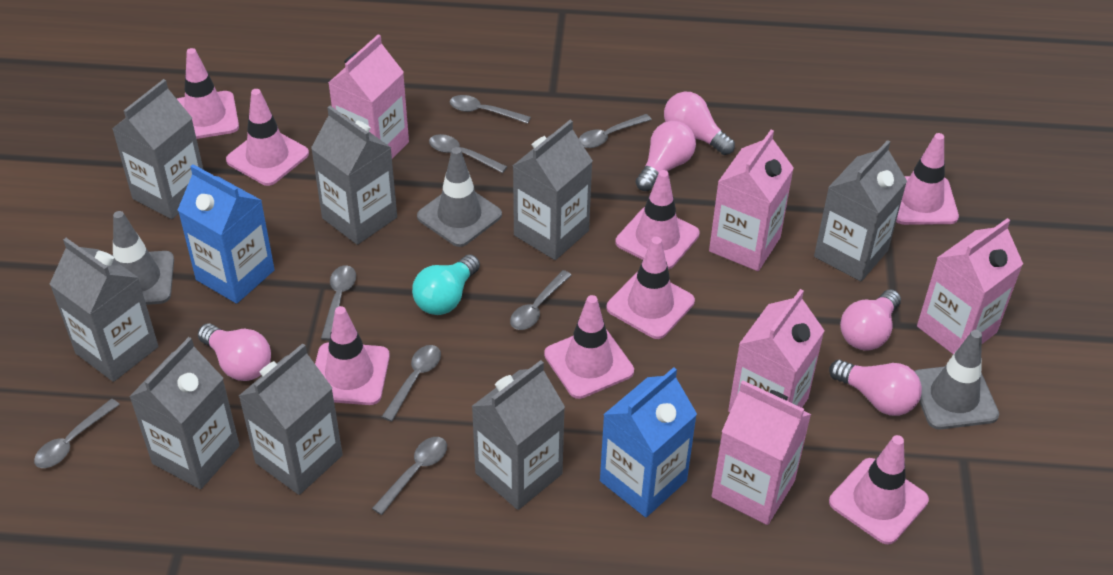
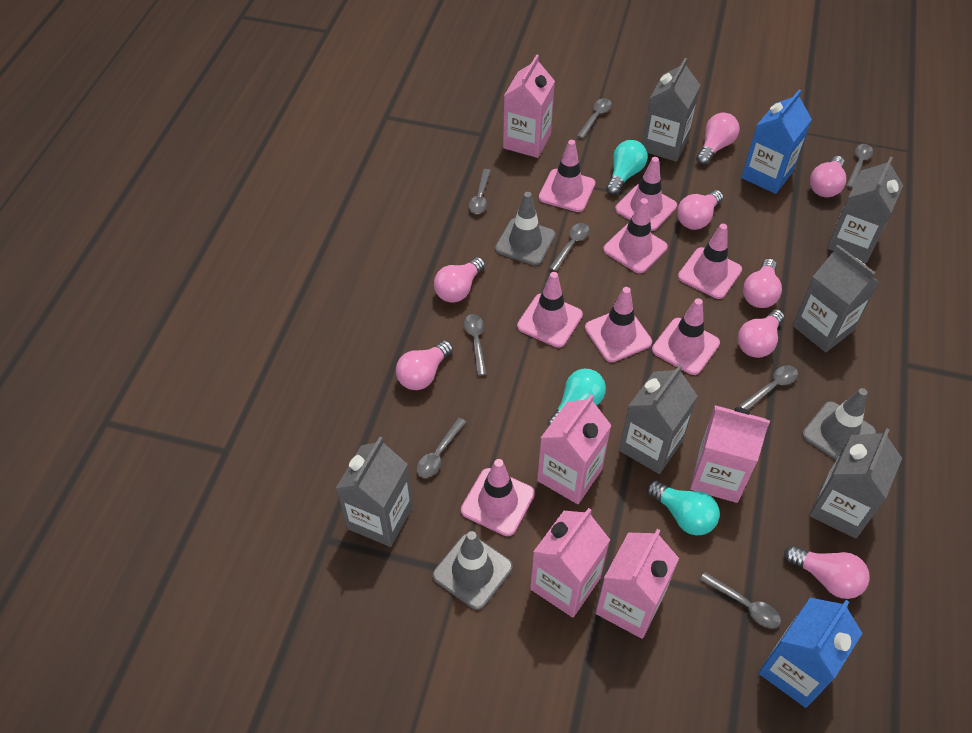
grey carton: [50,238,158,382] [112,79,203,219] [129,337,239,489] [239,343,343,495] [311,106,397,245] [471,360,565,510] [513,120,593,260] [814,140,907,281] = 8 -> [336,437,413,547] [619,364,697,474] [642,58,700,162] [793,245,879,352] [809,428,902,538] [827,156,903,263] = 6
pink light bulb: [198,323,271,381] [636,121,696,191] [664,92,735,155] [829,360,922,416] [840,290,901,351] = 5 -> [396,340,453,390] [434,257,485,303] [677,190,723,230] [696,113,740,165] [738,309,784,358] [743,259,782,308] [784,545,870,599] [810,156,846,197] = 8
turquoise light bulb: [412,254,480,315] = 1 -> [547,369,606,427] [606,140,648,195] [647,480,720,536] = 3

